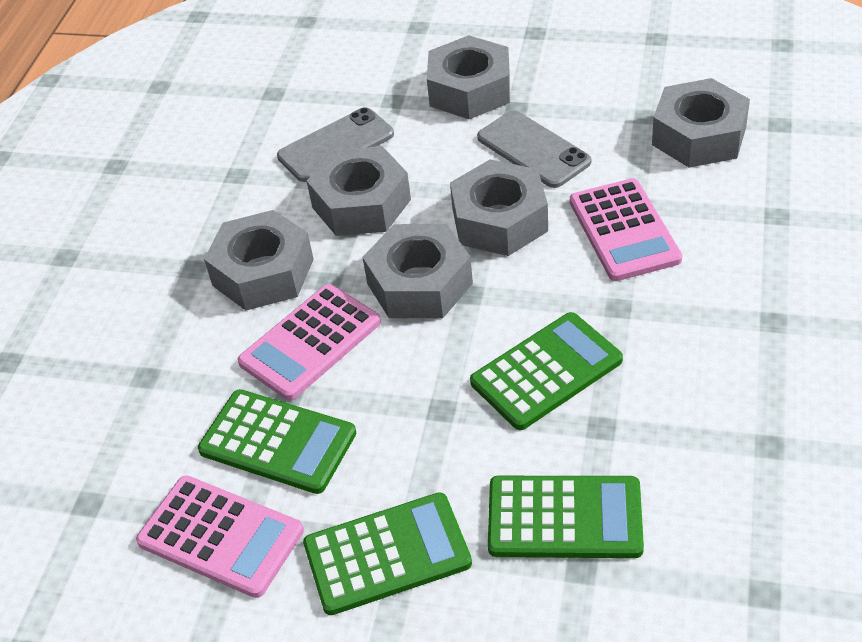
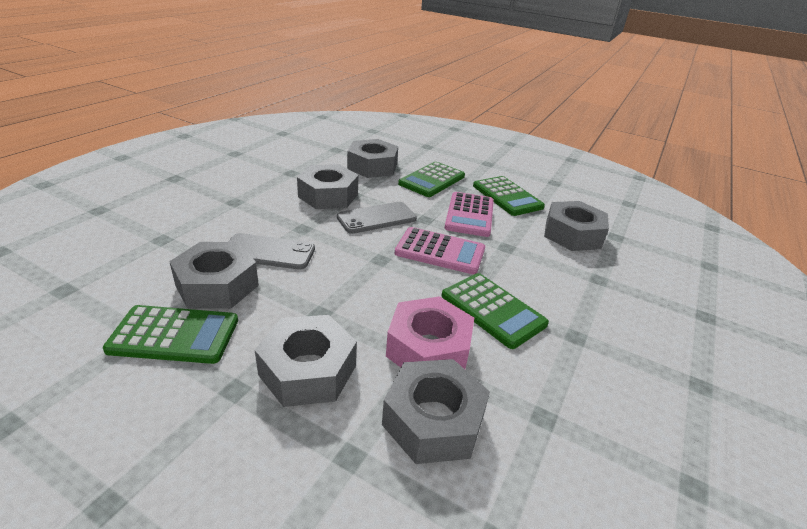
pink calculator: [136,475,304,598] [238,284,381,401] [570,178,682,281] = 3 -> [395,227,485,274] [445,192,494,237] = 2
pink nut: none = 0 -> [386,296,474,369] = 1

